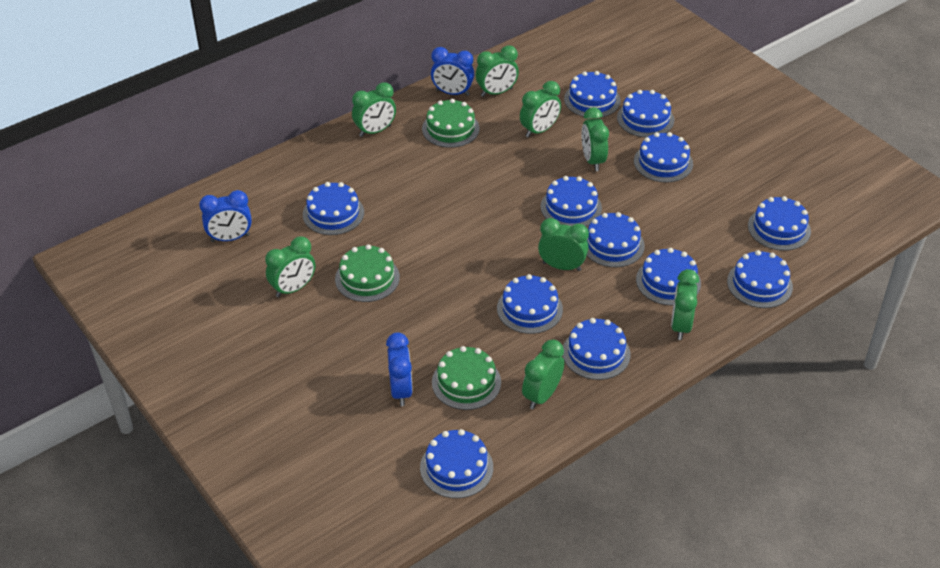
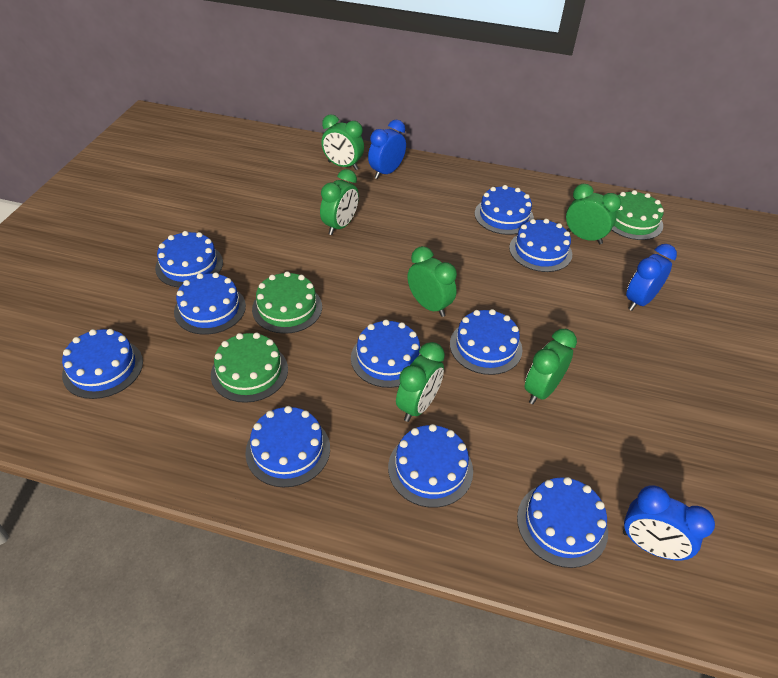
blue cake: [303,182,364,235] [420,429,493,498] [497,274,563,334] [541,176,602,227] [563,318,631,380] [564,71,620,118] [587,212,645,267] [617,90,674,138] [634,132,693,182] [636,248,701,305] [727,250,793,308] [748,196,811,251] = 12 -> [62,329,143,399] [155,231,223,288] [174,272,246,335] [245,406,330,487] [351,320,421,388] [388,424,473,508] [450,309,523,375] [474,185,534,235] [509,219,572,272] [517,477,608,568] = 10
green clock: [265,237,315,297] [352,82,396,137] [476,45,519,97] [520,81,561,138] [522,340,564,409] [538,218,589,271] [582,107,609,171] [671,269,699,340] = 8 -> [320,169,359,235] [321,115,364,170] [396,342,445,422] [407,246,457,317] [525,329,577,404] [566,184,621,244] = 6

